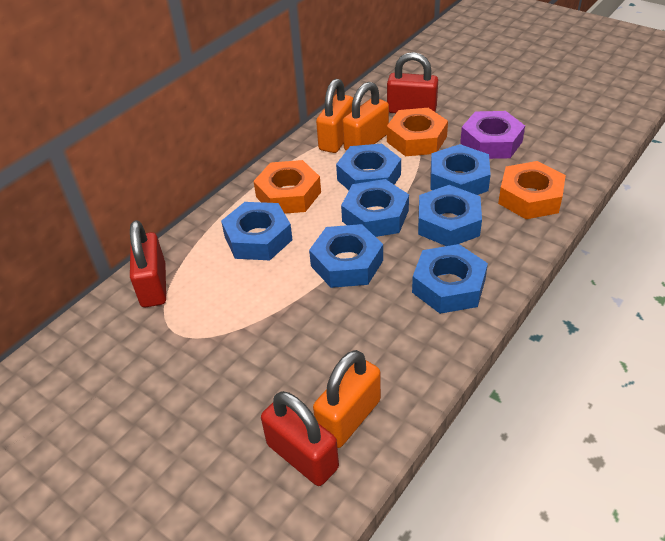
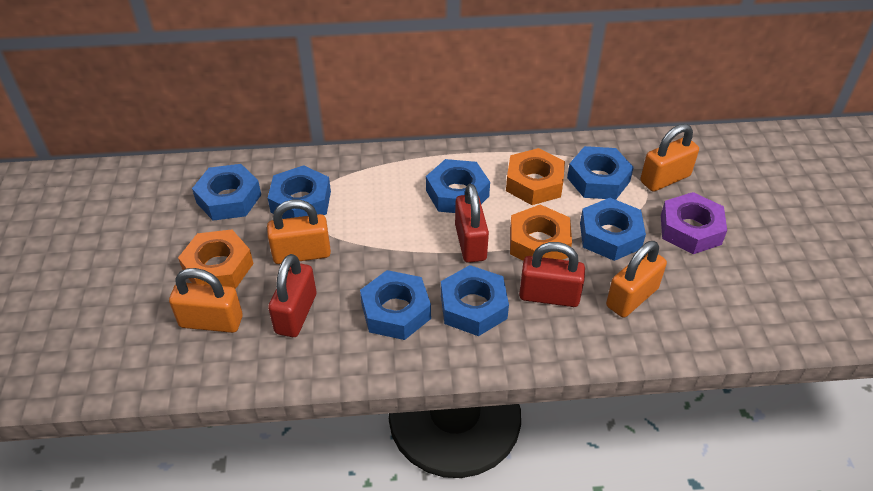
orange padlock: [313,350,381,448] [316,79,353,153] [342,82,389,151] = 3 -> [169,268,243,333] [267,200,331,264] [606,241,667,318] [640,124,699,192] = 4

